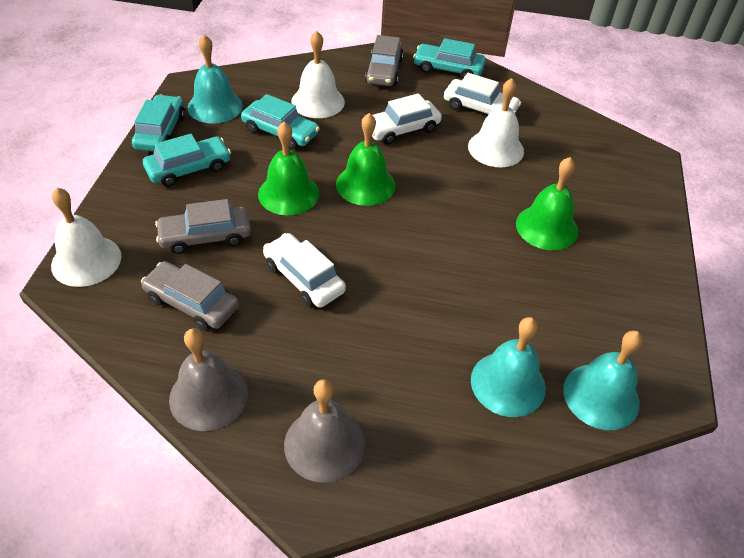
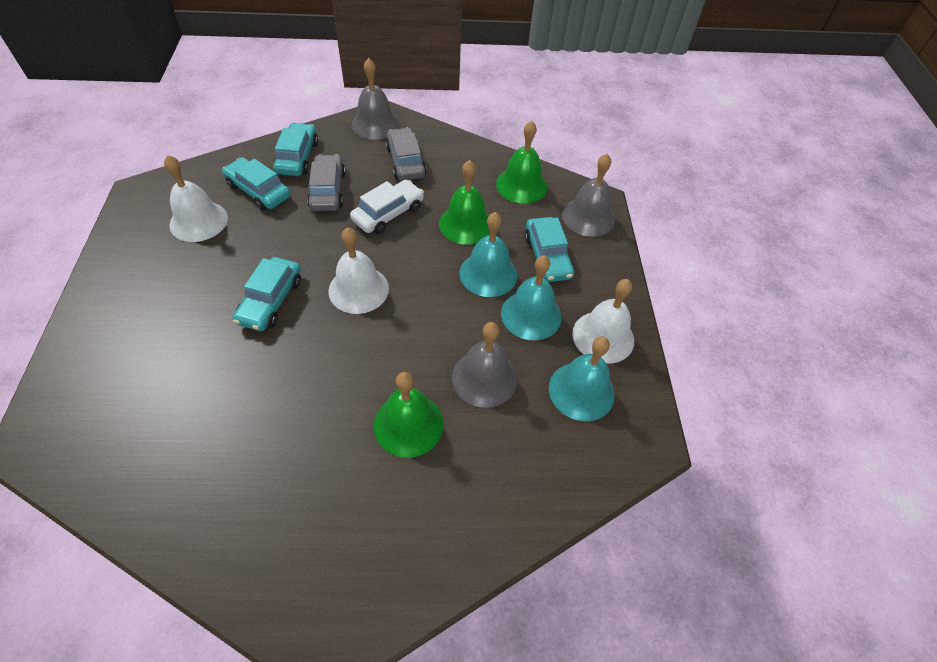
grey bell: [169,328,248,431] [284,379,365,483] = 2 -> [351,58,399,140] [452,322,517,408] [562,154,615,237] = 3
grey car: [141,261,239,331] [155,199,251,254] [365,35,404,86] = 3 -> [307,154,346,211] [385,127,427,181] = 2
white car: [263,233,346,308] [372,93,442,144] [444,73,521,114] = 3 -> [350,180,424,234] = 1

